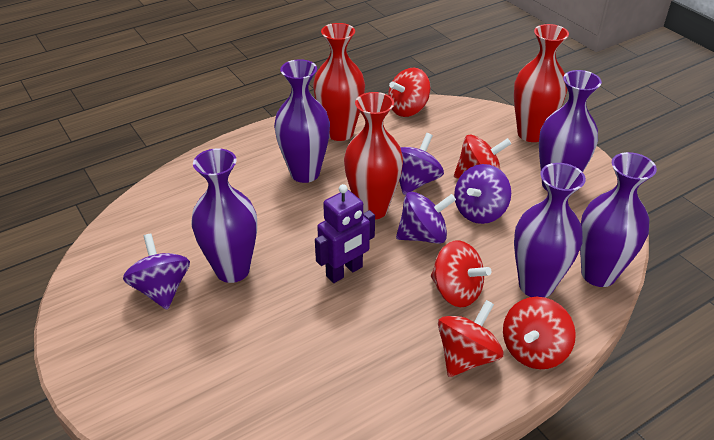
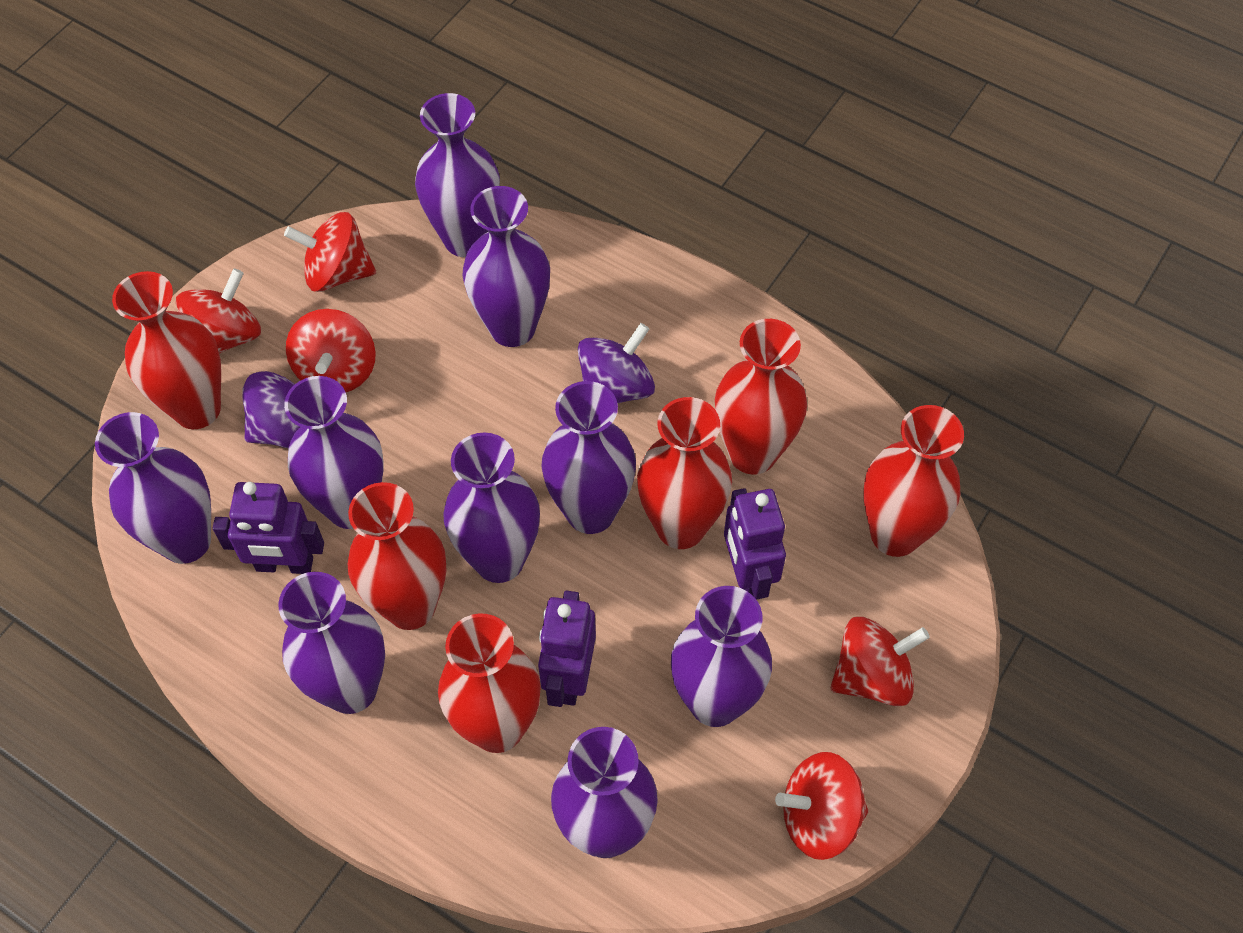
purple robot: [315,184,375,283] = 1 -> [213,482,324,574] [538,590,596,707] [724,488,786,600] = 3
purple spinning top: [123,233,190,310] [396,192,456,244] [399,133,444,195] [454,164,511,224] = 4 -> [242,371,312,448] [578,323,655,404] = 2
purple vase: [192,148,257,283] [274,59,330,183] [514,163,586,298] [539,70,602,191] [580,152,657,287] = 5 -> [95,412,211,564] [278,572,385,714] [284,376,384,529] [415,93,500,257] [443,432,540,583] [463,186,550,347] [542,381,636,534] [551,727,658,858] [671,586,772,727] = 9
red vase: [313,23,365,141] [344,92,403,219] [514,24,569,142] = 3 -> [112,271,221,429] [348,482,447,630] [438,613,541,753] [637,397,732,549] [715,319,807,475] [863,405,964,557] = 6

